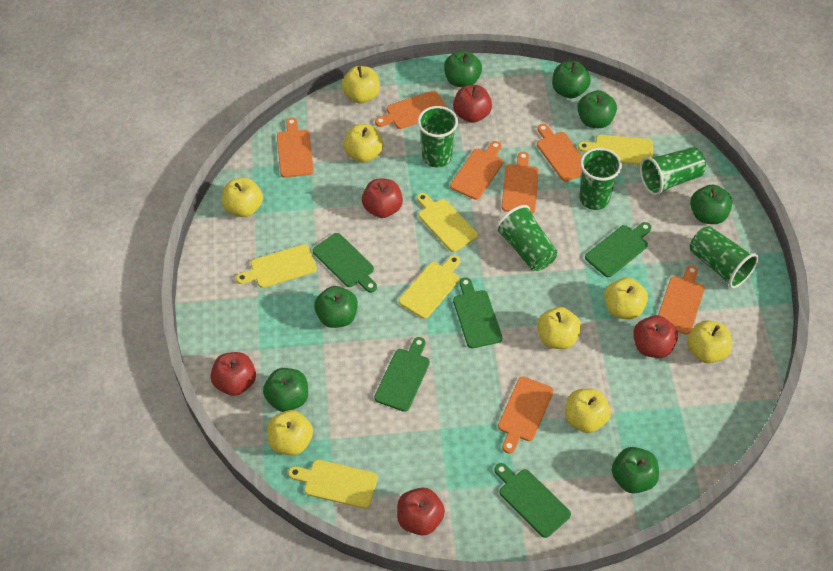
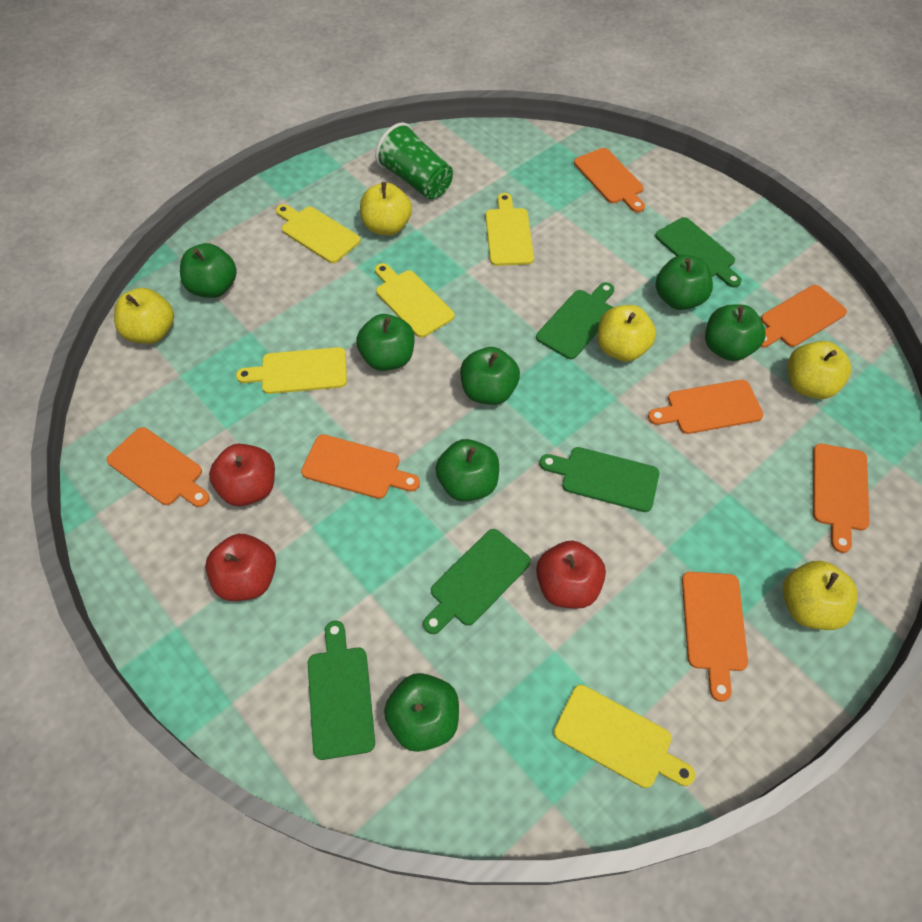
green cup: [418,106,458,167] [496,205,557,271] [579,148,622,210] [640,147,706,196] [690,226,759,288] = 5 -> [375,122,453,199] = 1
red apple: [211,352,256,396] [362,178,403,218] [397,487,445,536] [453,85,492,123] [633,315,678,358] = 5 -> [205,534,276,601] [209,444,275,506] [536,540,606,609] = 3
yellow apple: [222,177,263,217] [267,410,313,455] [342,66,380,104] [343,124,383,163] [537,307,581,349] [565,389,611,433] [604,278,648,319] [687,320,732,363] = 8 -> [114,288,174,344] [360,182,412,236] [597,305,656,362] [782,561,858,630] [788,341,851,399] = 5

